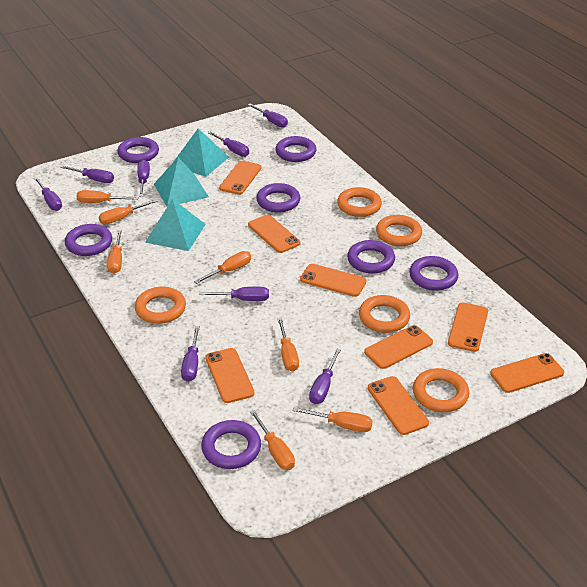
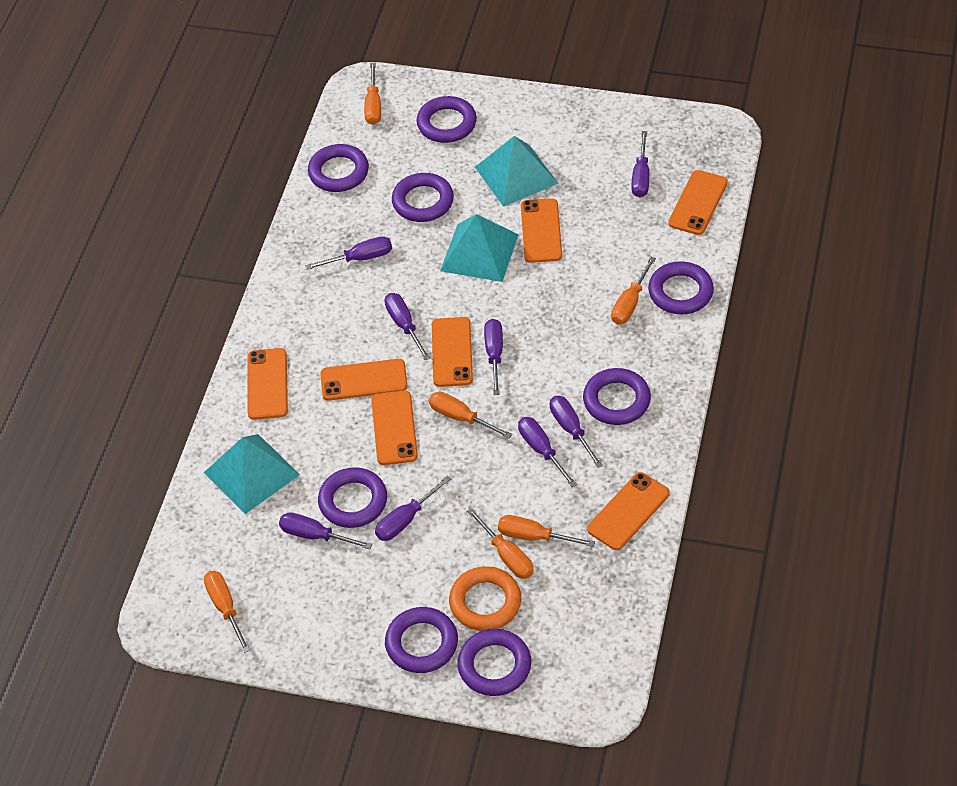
orange phone: [205,348,254,403] [219,161,261,195] [248,215,300,253] [300,264,366,297] [364,325,433,369] [368,376,429,435] [448,302,488,352] [490,353,564,393] = 8 -> [247,348,288,420] [320,359,408,401] [371,390,418,465] [432,317,473,387] [521,198,562,263] [587,472,670,550] [668,170,728,235] = 7
orange ring: [135,287,186,324] [337,187,382,217] [359,295,410,333] [376,215,422,246] [413,368,469,412] = 5 -> [449,566,521,631] = 1
orange screwdriver: [76,190,139,203] [99,199,158,224] [107,230,122,274] [194,251,251,284] [250,410,295,470] [277,318,299,372] [292,407,373,432] = 7 -> [204,571,250,653] [364,63,381,125] [429,392,512,439] [467,508,534,579] [498,515,595,547] [611,257,656,324] = 6
purple ring: [65,224,112,256] [117,137,159,163] [201,420,261,469] [256,183,300,212] [275,136,317,162] [347,240,395,274] [409,256,458,291] = 7 -> [308,144,369,192] [318,467,387,528] [385,607,458,673] [392,173,454,222] [417,96,477,143] [457,629,531,696] [583,368,651,425] [648,261,714,315] = 8

